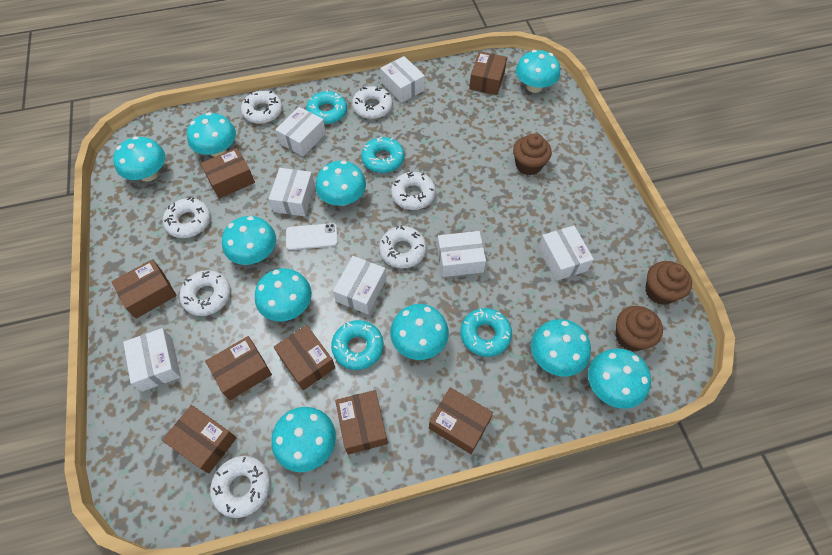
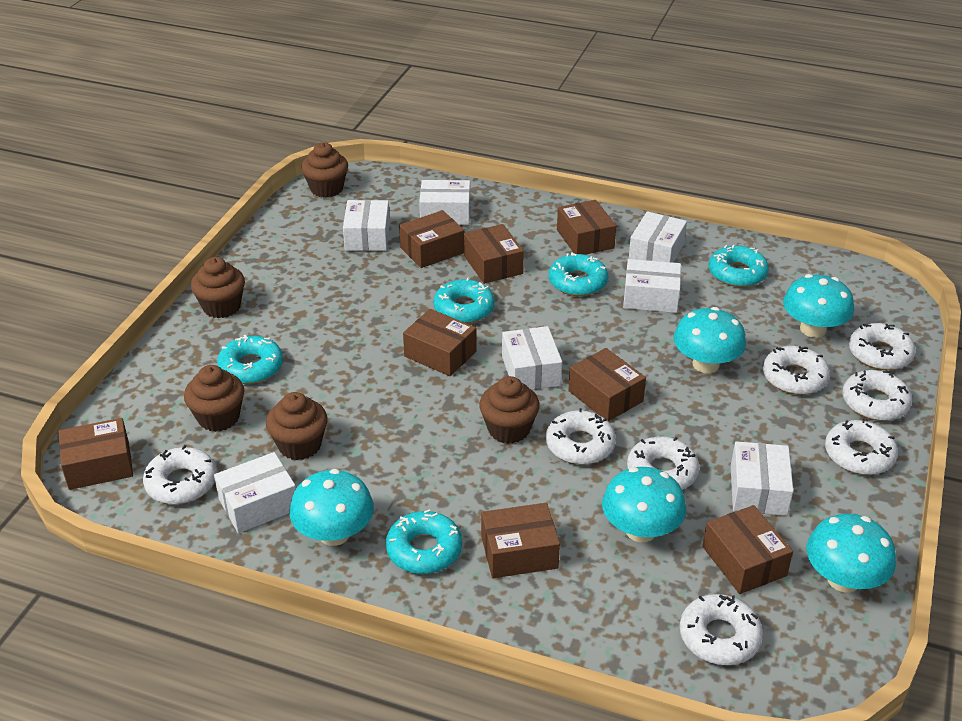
brown cupcake: [513,133,552,175] [616,306,663,351] [645,261,692,305] = 3 -> [184,365,244,432] [191,257,245,318] [266,392,327,460] [301,142,348,198] [479,376,540,444] = 5
turquoise donut: [306,90,347,124] [331,320,384,370] [361,137,404,173] [460,308,512,357] = 4 -> [217,335,283,384] [386,509,462,574] [433,277,495,323] [549,252,608,296] [709,245,769,287] = 5
turquoise mushroom: [113,136,165,182] [187,112,236,157] [222,216,276,265] [255,268,312,321] [271,407,336,472] [315,161,366,206] [390,304,449,360] [516,50,560,93] [531,319,591,377] [588,349,651,409] = 10 -> [289,469,374,546] [602,467,686,542] [673,307,746,373] [783,274,854,338] [806,514,896,593] = 5
white donut: [163,197,211,238] [179,270,231,316] [210,456,270,518] [241,91,282,124] [352,86,393,119] [379,225,427,269] [391,172,436,210] = 7 -> [143,445,217,504] [546,408,616,464] [627,437,699,490] [680,594,763,665] [763,346,830,395] [825,419,898,475] [842,370,912,421] [849,323,916,370] = 8
white phone: [286,223,338,250] = 1 -> none = 0

